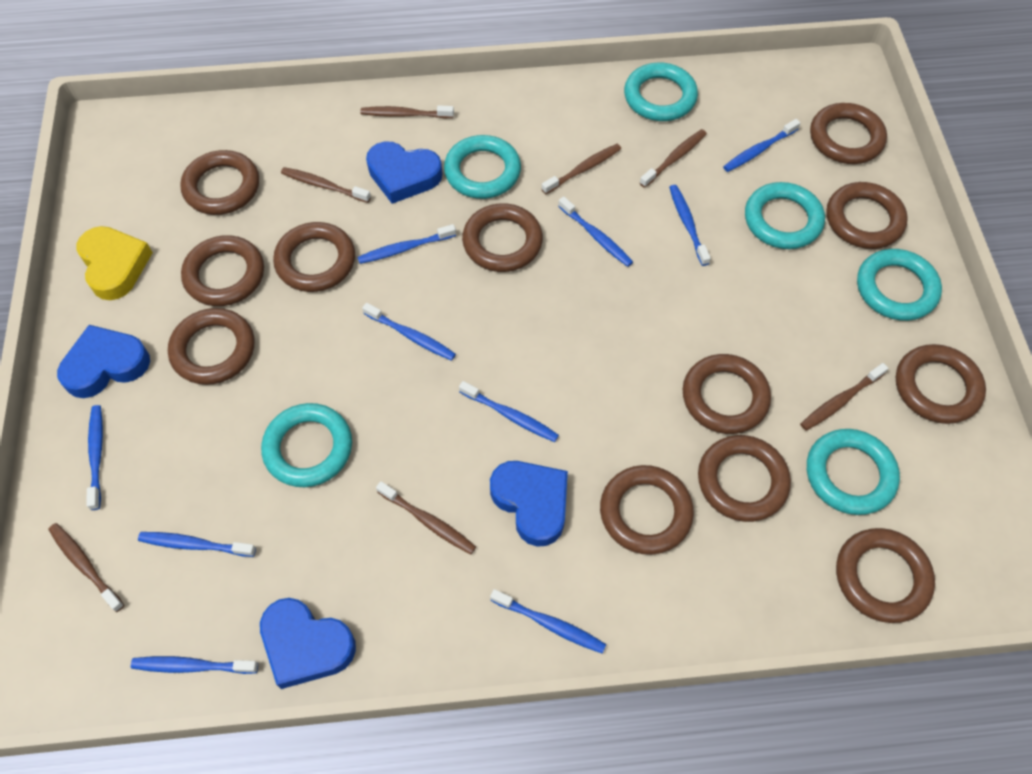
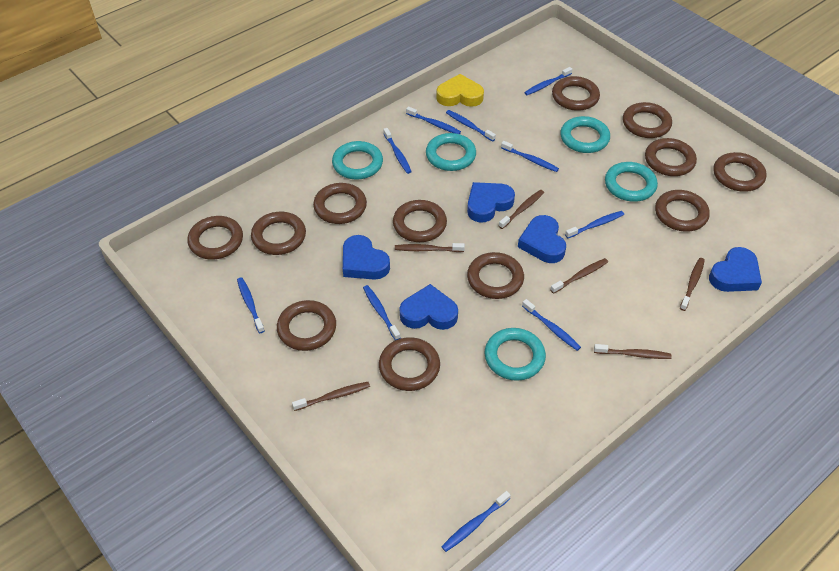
blue heart: [57,325,150,398] [260,598,356,689] [366,142,443,204] [490,461,568,547] = 4 -> [343,235,390,280] [400,284,458,330] [467,182,515,222] [518,215,566,263] [709,247,762,292] = 5
brown toothbrush: [48,523,124,612] [281,167,371,203] [360,105,454,118] [376,481,476,554] [542,144,621,194] [640,129,707,188] [800,363,888,431] = 7 -> [292,382,370,411] [395,243,465,252] [499,190,544,229] [550,258,608,294] [594,344,672,359] [680,258,705,311] = 6
turquoise ring: [261,403,352,487] [444,135,521,199] [624,63,698,121] [745,182,825,249] [807,429,900,515] [857,249,942,321] = 6 -> [332,141,383,179] [426,133,476,171] [485,328,546,381] [560,116,610,153] [605,162,658,202] = 5

